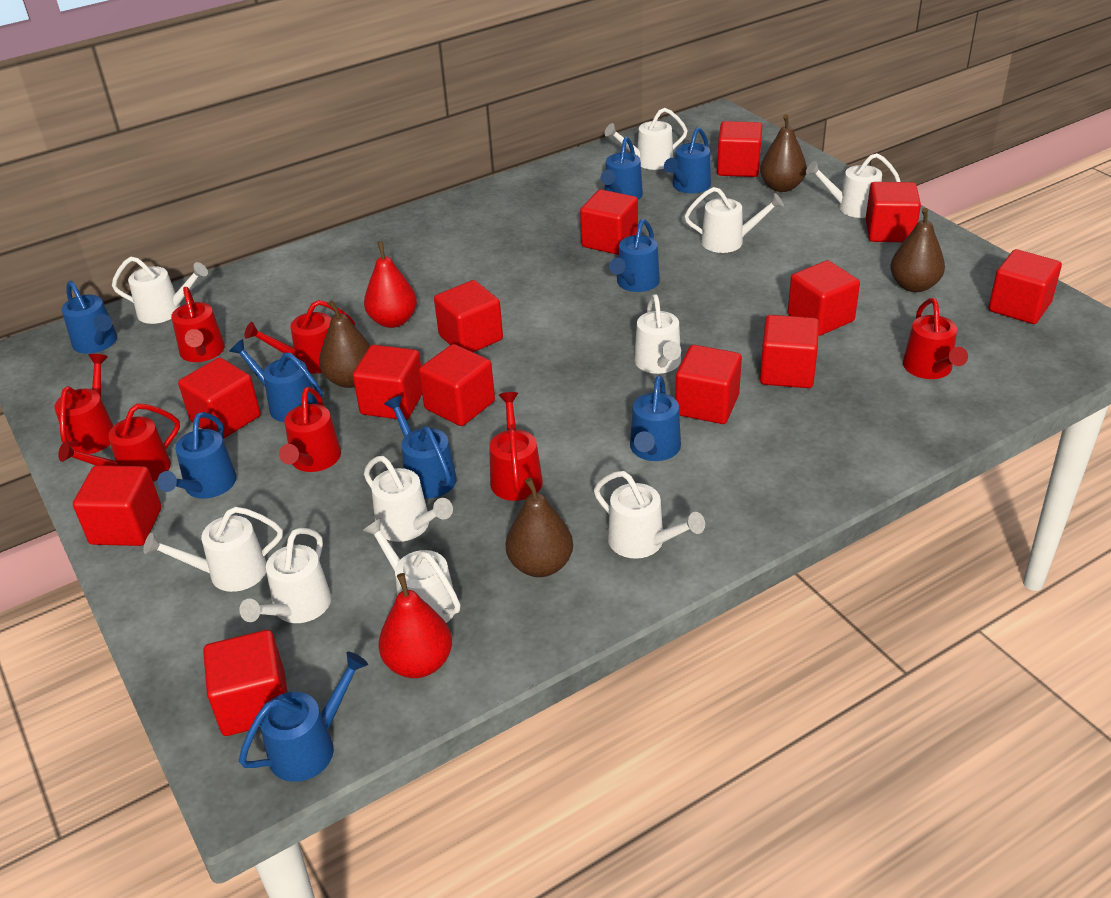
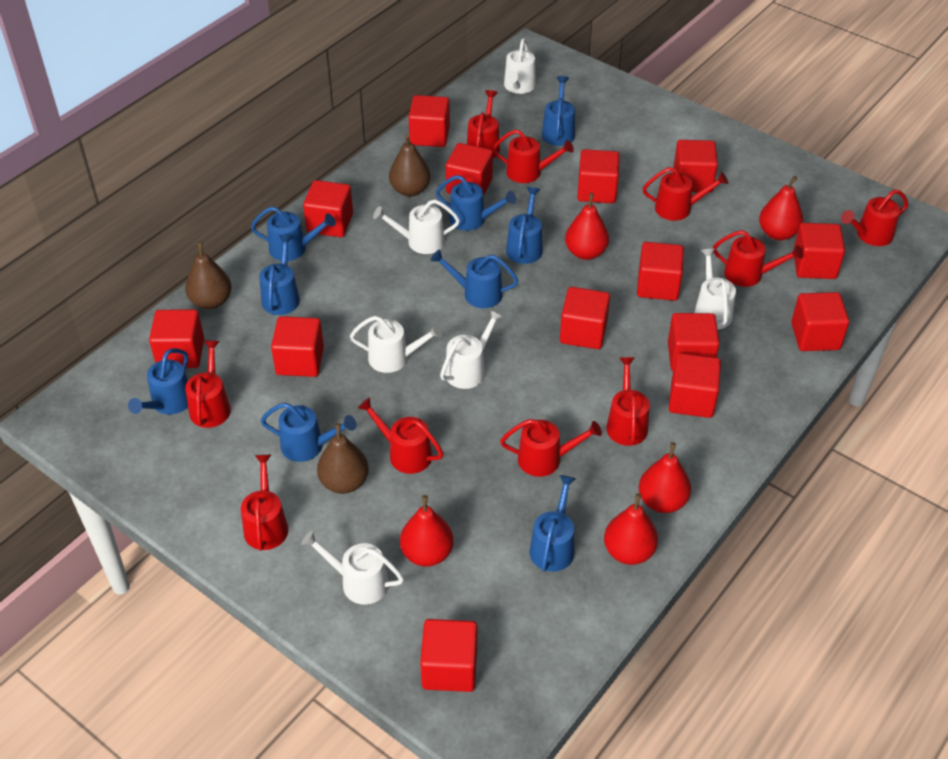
brown pear: [319,300,371,388] [506,478,573,577] [760,114,807,192] [890,208,945,292] = 4 -> [185,242,232,309] [317,423,369,494] [389,135,431,197] = 3
red cube: [73,465,161,546] [178,357,260,439] [203,630,288,736] [353,345,422,420] [419,344,495,426] [434,280,503,352] [580,190,638,255] [675,345,742,424] [717,121,762,177] [760,315,819,388] [788,260,860,336] [866,182,921,242] [989,249,1062,324] = 13 -> [149,309,204,368] [271,316,324,377] [303,180,353,237] [409,95,450,147] [420,619,477,692] [446,143,493,196] [560,287,610,349] [577,149,620,203] [637,242,684,301] [668,313,720,371] [669,353,721,418] [673,140,718,193] [791,292,849,351] [793,223,845,279] = 14
red pear: [364,241,417,328] [378,573,452,678] = 2 -> [400,495,454,567] [565,193,609,260] [604,493,658,565] [639,442,691,513] [759,176,803,240] = 5
red watering can: [54,354,114,454] [58,404,180,482] [171,287,225,362] [244,300,355,374] [279,387,341,472] [489,392,543,501] [903,298,968,379] = 7 -> [185,341,231,428] [241,455,288,551] [358,397,443,474] [467,90,500,158] [492,129,574,183] [500,419,602,477] [606,357,650,446] [643,167,728,221] [713,230,803,287] [841,189,908,246] = 10
white watering can: [112,257,208,324] [143,507,283,592] [239,528,331,623] [362,518,461,623] [364,456,453,542] [594,471,705,559] [604,108,688,170] [634,294,681,374] [684,187,784,253] [806,153,901,218] = 10 -> [301,531,404,605] [350,316,443,373] [373,199,460,254] [440,309,504,389] [504,38,536,94] [694,249,736,329] = 6

